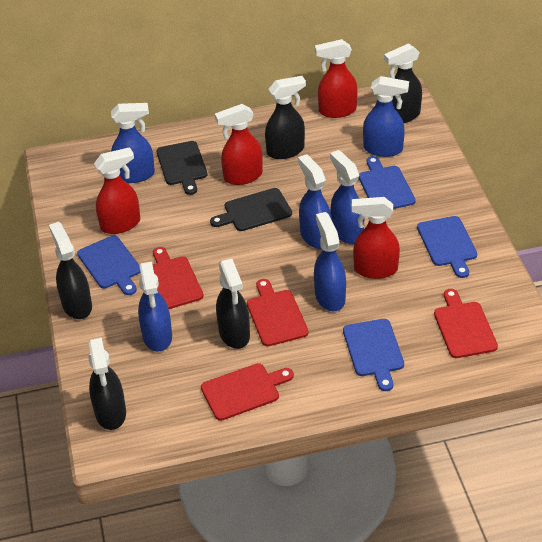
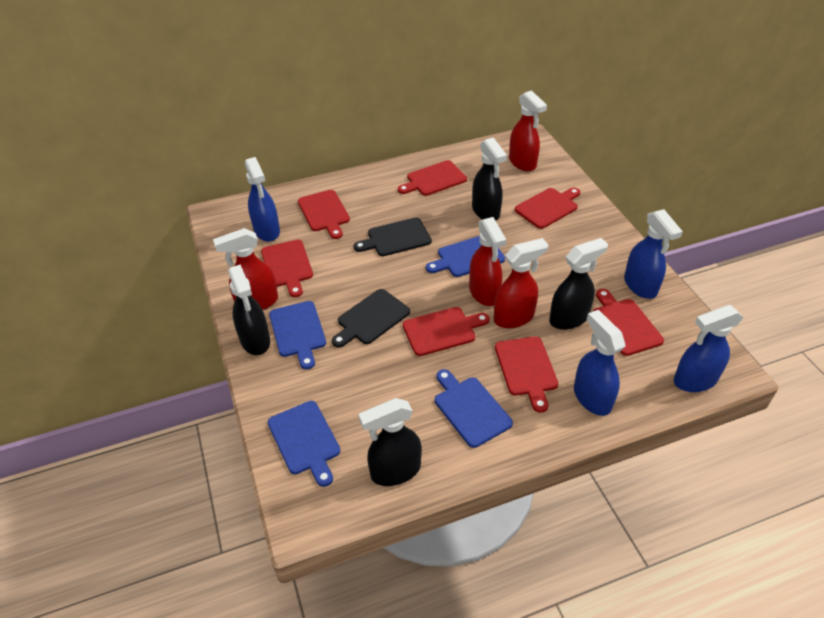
black spray bottle: [49,222,92,319] [89,337,126,430] [216,258,250,349] [265,76,306,159] [384,43,422,123] = 5 -> [228,264,270,355] [358,398,422,486] [472,138,507,221] [549,238,608,330] = 4
blue spray bottle: [111,103,155,183] [138,262,172,352] [298,154,332,249] [314,212,346,311] [330,150,364,244] [363,76,409,157] = 6 -> [245,157,280,242] [574,310,625,416] [624,209,683,299] [674,305,743,392] = 4
red cutting board: [153,247,203,309] [201,363,294,421] [247,279,309,346] [434,289,498,358] = 4 -> [261,240,313,297] [298,190,350,239] [398,160,467,196] [403,307,490,356] [495,336,558,413] [515,188,580,229] [593,289,664,356] = 7

